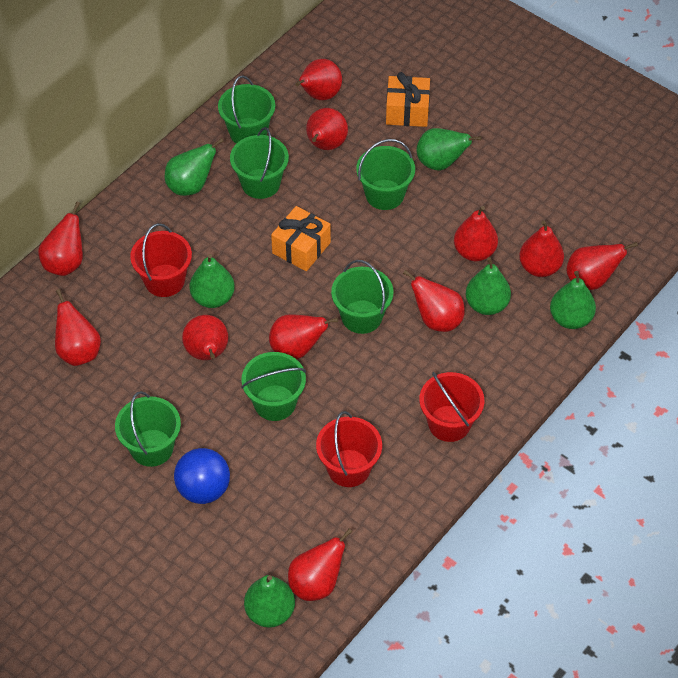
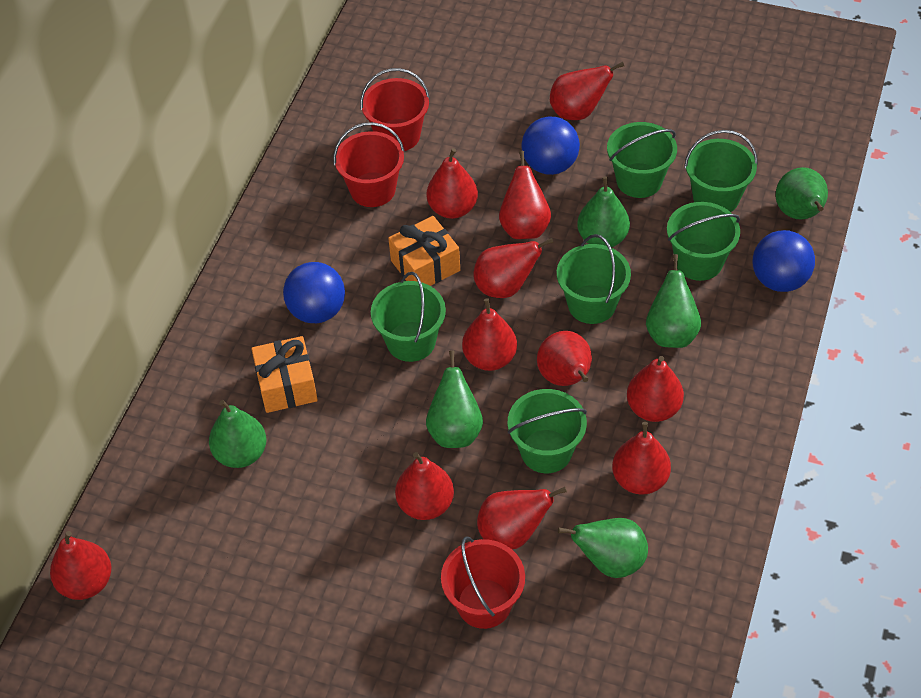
blue ball: [174,448,230,504] = 1 -> [283,262,345,323] [522,116,580,175] [753,230,815,292] = 3

